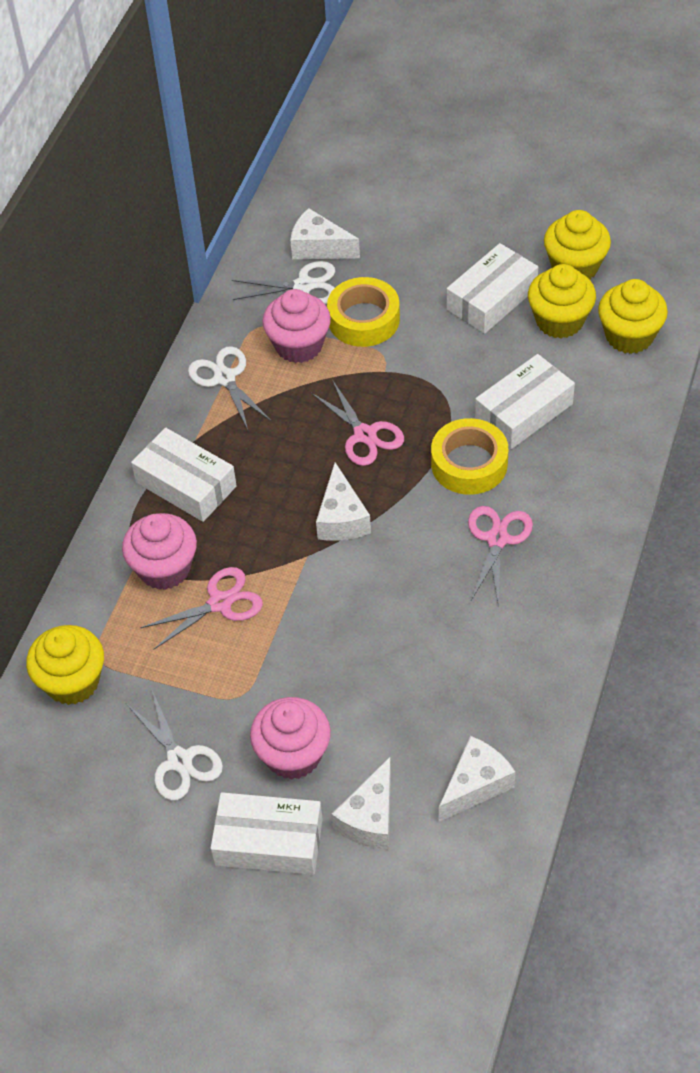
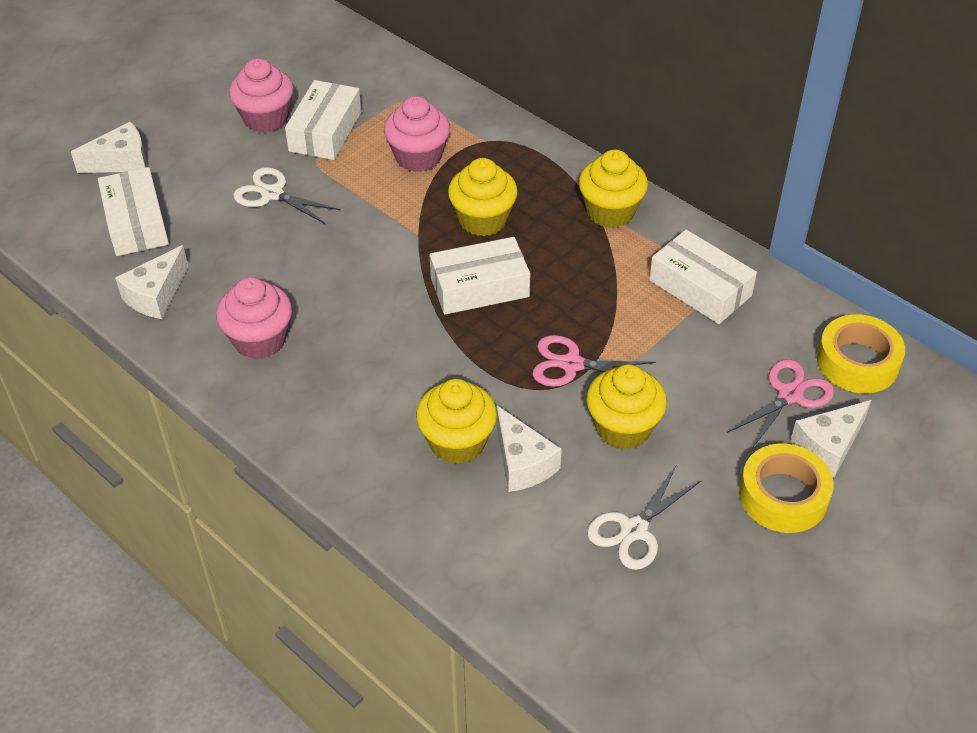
pink scissors: [140,567,263,650] [311,380,404,466] [468,506,533,607] = 3 -> [532,335,656,387] [727,359,834,450] = 2
white scissors: [126,691,223,800] [188,346,271,430] [232,261,336,304] = 3 -> [233,167,341,224] [587,466,702,570] = 2

